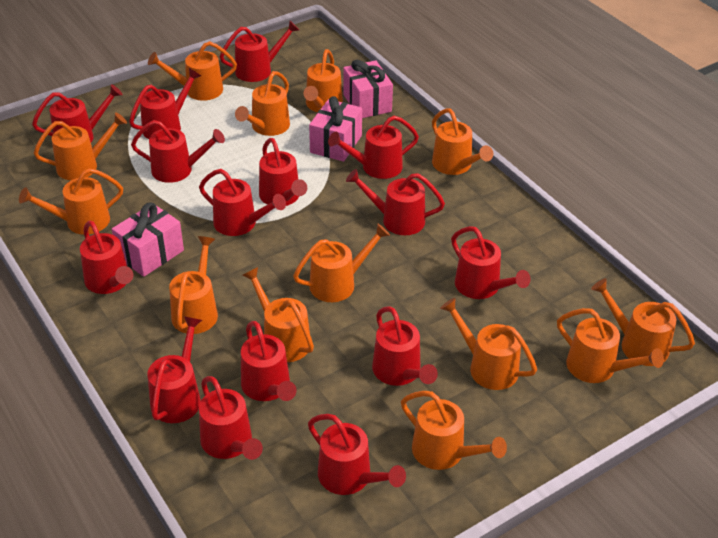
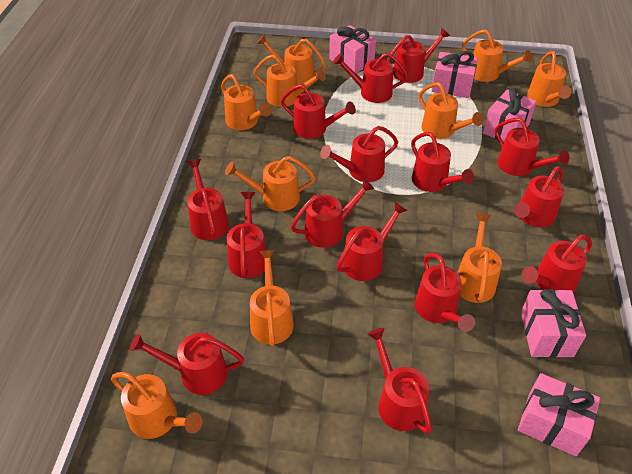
orange watering can: [19,168,123,235] [34,112,127,180] [148,41,237,101] [169,236,218,334] [235,71,290,136] [242,267,314,362] [293,223,390,302] [304,49,343,112] [401,391,507,470] [432,108,493,175] [440,298,537,390] [557,308,664,383] [591,278,695,366] = 13 -> [111,372,203,439] [221,74,272,130] [225,156,316,211] [250,250,294,346] [254,54,326,107] [257,34,326,85] [419,82,483,139] [457,213,502,303] [462,29,532,82] [527,51,571,107] = 10
pink gift: [112,203,184,277] [309,96,362,162] [343,60,393,118] = 3 -> [329,25,376,73] [432,51,478,98] [483,88,537,142] [518,373,600,456] [521,289,586,358] = 5

